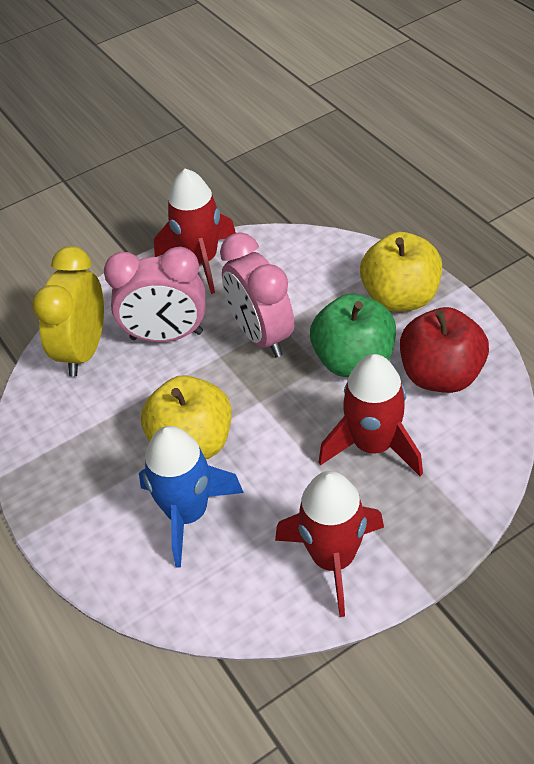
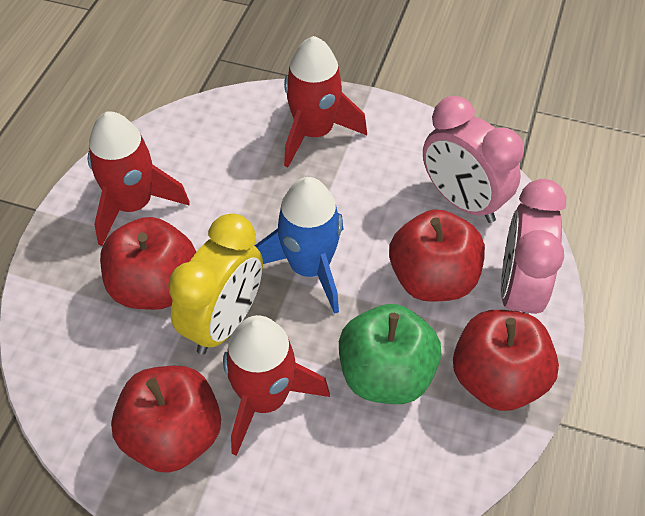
red apple: [400,307,489,393] = 1 -> [100,217,196,310] [111,366,221,473] [389,209,485,302] [453,310,559,411] = 4
yellow apple: [141,375,232,459] [360,232,442,312] = 2 -> none = 0

